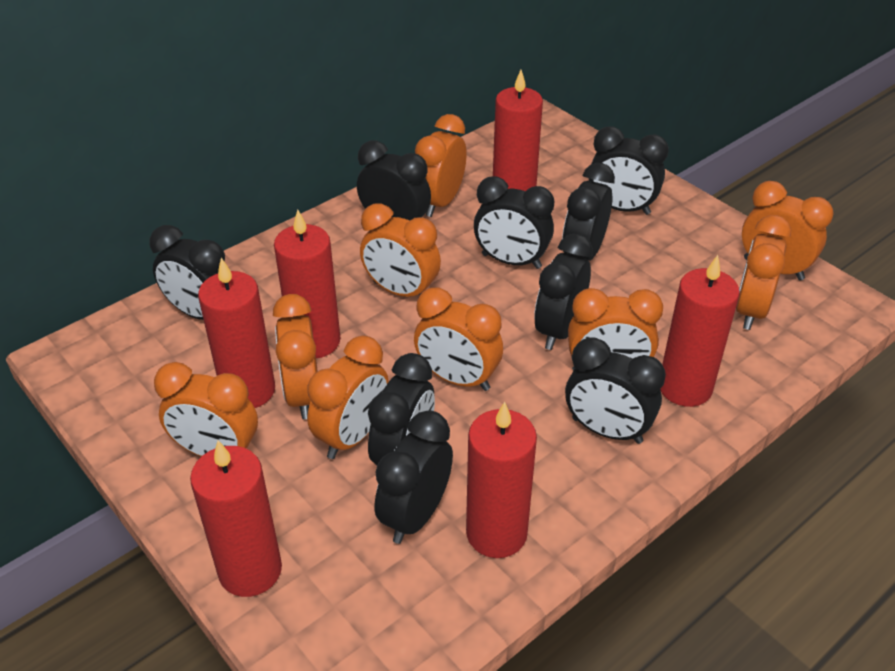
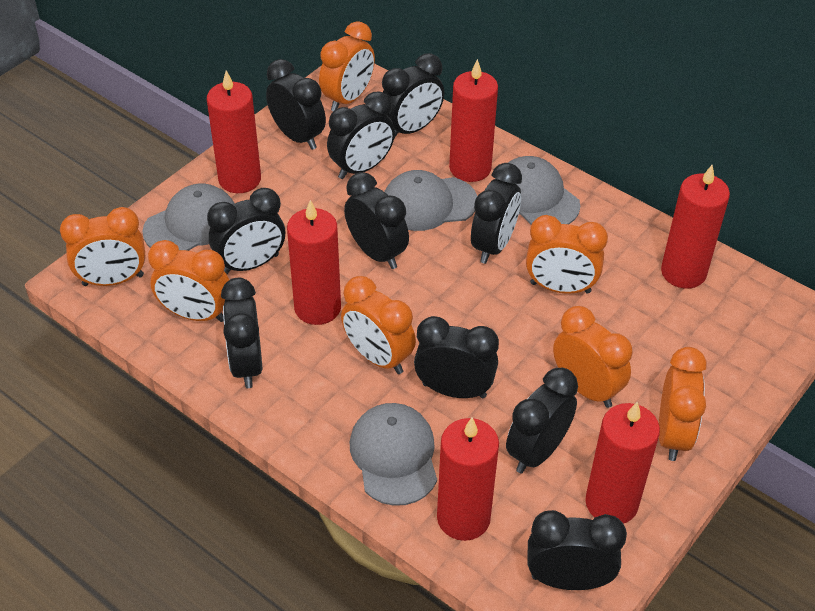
black clock: [149,225,225,320] [357,140,431,221] [368,353,435,465] [374,410,453,544] [474,176,554,269] [534,234,593,350] [562,163,615,261] [565,338,666,444] [588,126,669,215] = 9 -> [207,188,285,274] [221,278,262,388] [266,59,326,150] [327,92,395,179] [344,172,409,269] [382,53,444,137] [414,316,499,398] [471,163,522,264] [506,368,578,474] [527,510,627,590] = 10
grey cap: none = 0 -> [142,184,235,251] [350,403,437,506] [384,170,477,231] [495,156,580,225] = 4
orange clock: [154,362,258,457] [273,294,318,419] [307,336,389,459] [360,203,441,297] [414,287,503,391] [415,114,467,217] [568,288,663,371] [736,215,791,330] [742,181,834,280] = 9 -> [60,207,146,286] [148,240,229,322] [319,21,375,111] [341,276,416,374] [526,215,608,294] [553,306,633,408] [659,347,707,461] = 7

